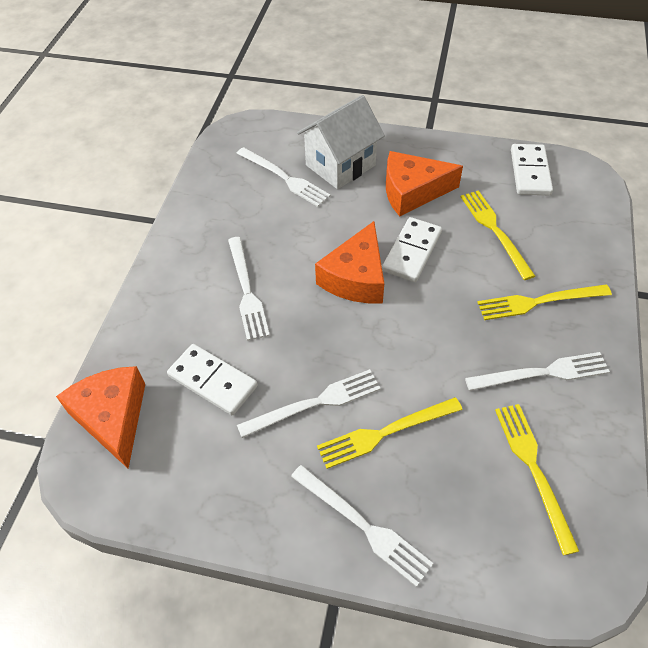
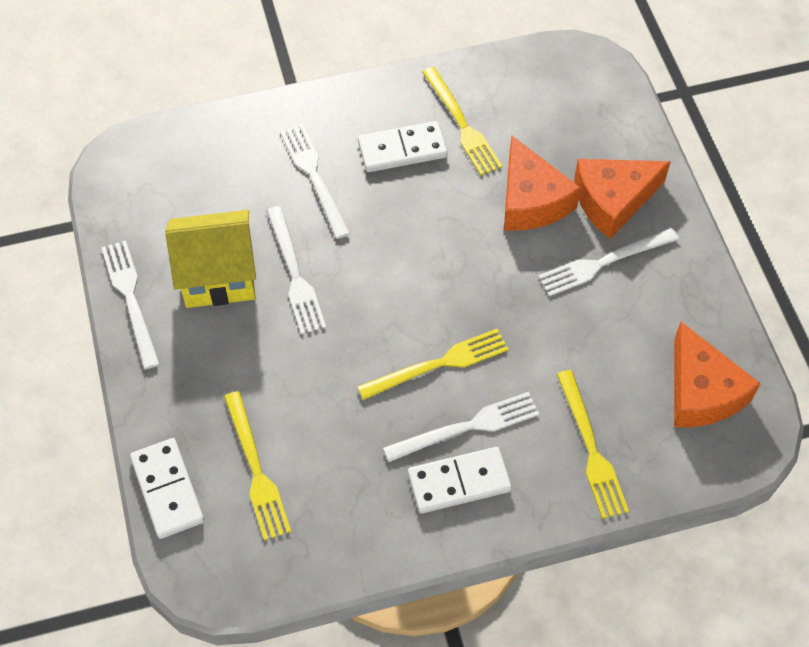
white house: [297,95,385,189] = 1 -> none = 0
yellow house: none = 0 -> [165,210,256,308] = 1

